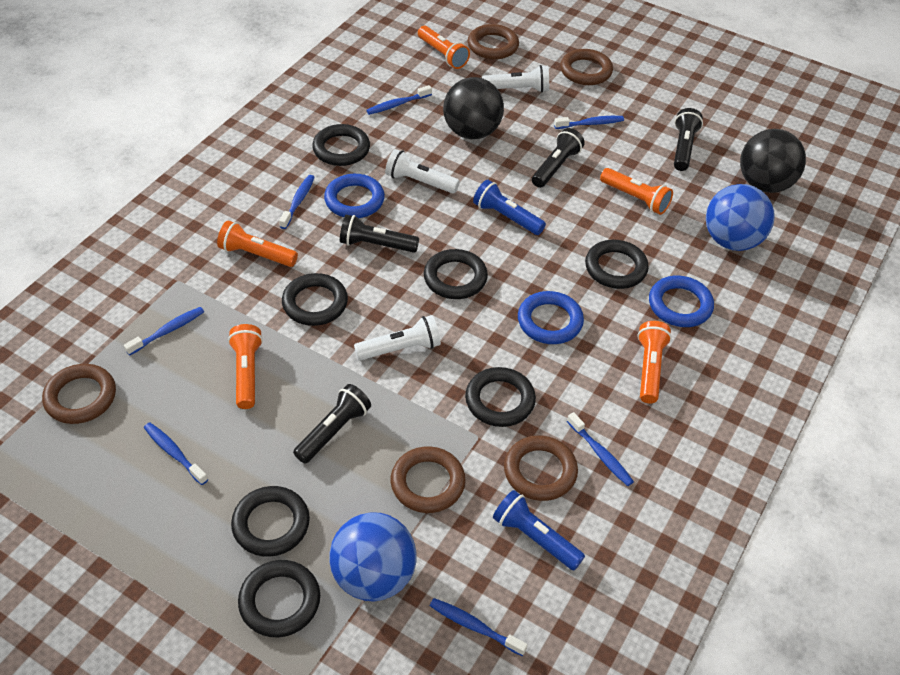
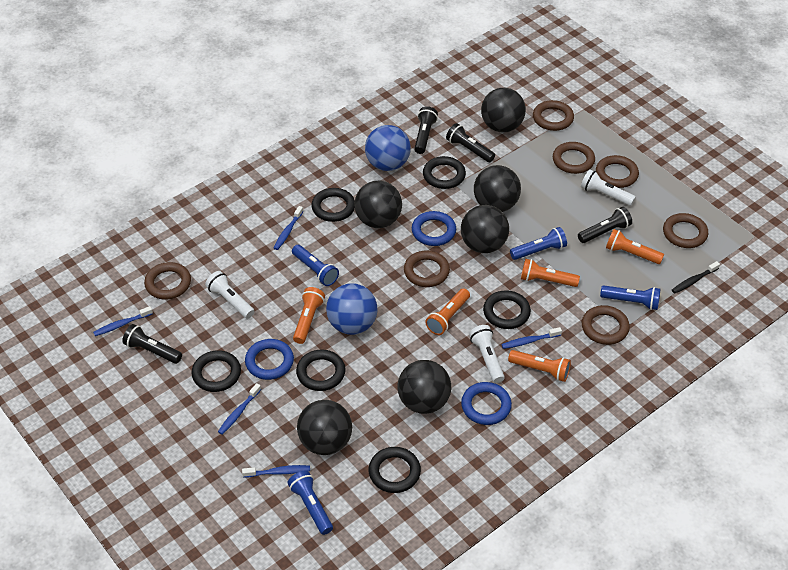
black ball: [443,77,504,139] [740,129,806,193] = 2 -> [297,400,352,455] [354,181,402,228] [397,360,451,414] [461,205,509,253] [474,165,521,212] [481,88,526,133] = 6
black ring: [231,486,310,557] [238,560,320,637] [282,273,348,326] [312,124,370,166] [424,249,488,299] [465,367,536,427] [585,240,649,289] = 7 -> [192,350,241,392] [296,350,346,391] [311,188,355,222] [368,447,421,493] [423,156,466,189] [483,290,531,329] = 6
black toothbrush: none = 0 -> [672,261,720,294] = 1
blue flashlight: [473,180,546,235] [493,490,585,570] = 2 -> [288,470,333,535] [292,245,339,286] [510,227,567,260] [600,285,660,310] = 4
blue toothbrush: [124,307,204,355] [144,422,208,485] [279,175,315,229] [366,85,432,115] [430,598,528,656] [554,116,624,129] [567,412,634,486] = 7 -> [93,306,153,336] [218,383,261,435] [242,465,310,477] [274,206,303,250] [501,327,562,349] = 5
brown ring: [42,364,116,424] [391,446,466,513] [468,24,519,60] [504,435,578,501] [560,49,613,85] = 5 -> [144,262,191,299] [404,250,450,287] [533,100,574,131] [553,142,595,174] [582,305,630,345] [596,155,639,188] [663,213,708,248] = 7

